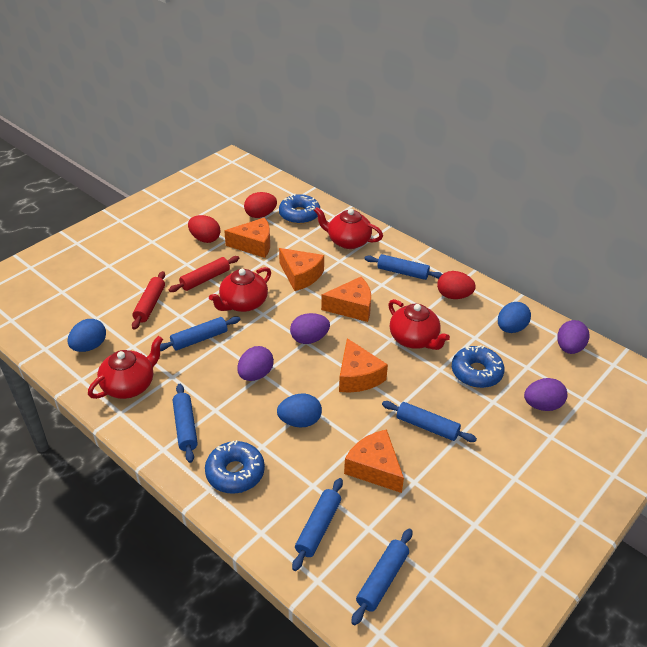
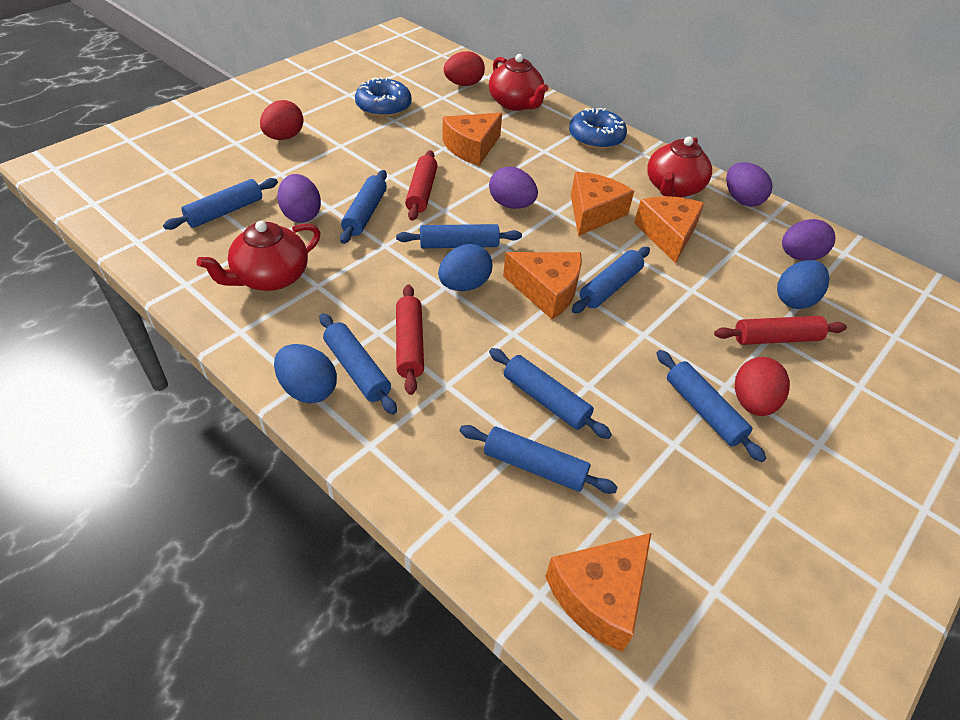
blue donut: [205,440,265,494] [279,194,320,224] [452,345,505,388] = 3 -> [355,77,412,117] [569,108,627,149] = 2
blue rolling pin: [160,316,240,351] [173,384,198,463] [292,478,343,571] [351,529,412,625] [364,254,442,280] [382,401,477,442] = 6 -> [163,178,278,230] [320,313,397,415] [340,170,387,244] [396,224,522,248] [460,425,618,494] [489,348,612,439] [572,247,650,313] [656,350,766,462] = 8
red rolling pin: [132,271,165,330] [169,256,239,292] = 2 -> [396,284,424,395] [405,150,438,221] [714,316,847,345] = 3
red teapot: [88,336,163,399] [209,267,271,312] [314,207,383,249] [388,299,450,350] = 4 -> [197,221,321,291] [489,54,549,111] [647,136,712,197] = 3

